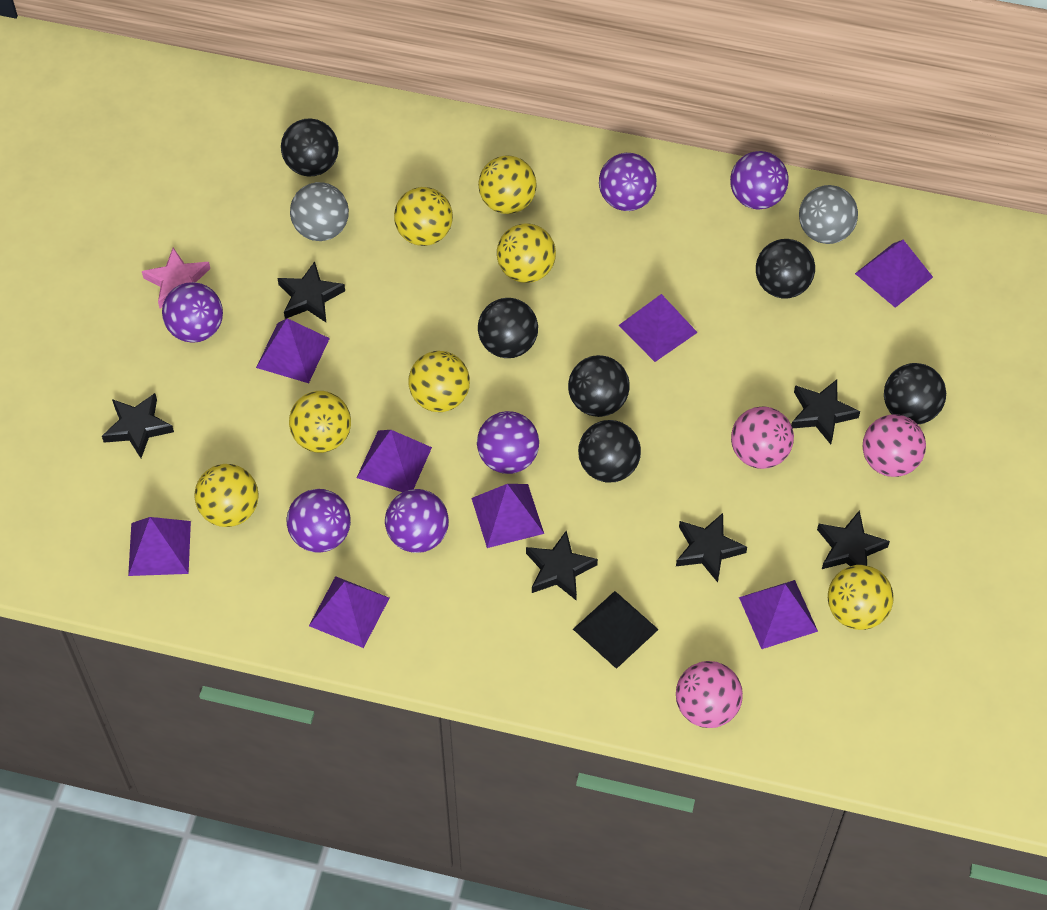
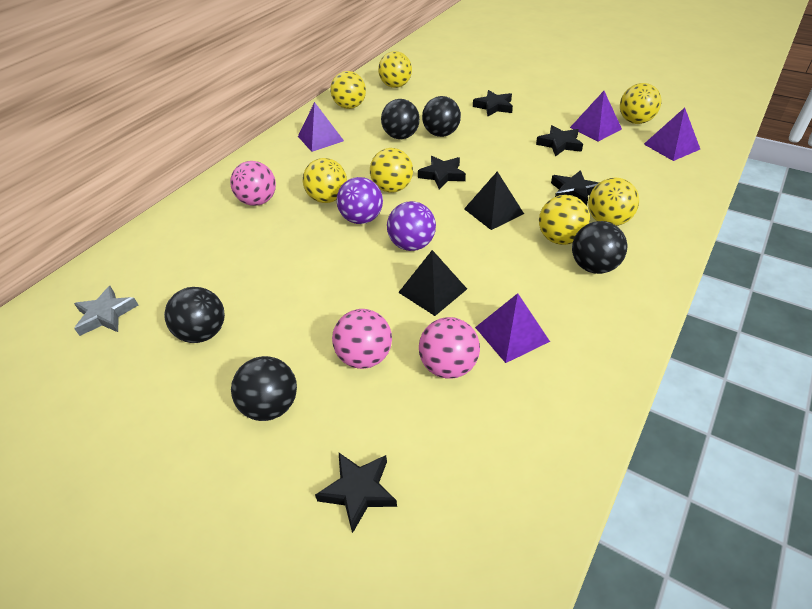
black ball: [281,118,339,177] [478,298,538,358] [568,355,630,417] [578,420,641,483] [756,239,815,298] [884,363,946,424] = 6 -> [164,287,225,343] [231,356,297,421] [381,99,420,139] [422,96,461,137] [572,221,627,274] = 5
black pyramid: [573,591,659,669] = 1 -> [398,250,467,316] [464,171,524,230] = 2
black star: [102,393,174,458] [278,261,345,322] [526,530,598,600] [676,513,747,582] [791,379,860,444] [817,510,890,569] = 6 -> [315,453,397,534] [418,156,466,189] [473,90,513,117] [536,125,583,157] [551,170,599,206] = 5
grey ball: [290,182,349,241] [799,185,858,244] = 2 -> none = 0
grey star: none = 0 -> [74,286,138,336] = 1
pink star: [142,247,210,308] = 1 -> none = 0
purple ball: [162,282,223,343] [287,489,351,553] [385,489,449,553] [477,411,539,474] [599,153,657,211] [730,151,789,210] = 6 -> [337,177,383,224] [387,201,436,251] = 2
purple pyramid: [128,517,191,576] [256,318,330,383] [309,576,389,648] [357,430,432,492] [471,484,544,548] [619,294,698,362] [739,580,818,649] [855,240,933,308] = 8 -> [298,102,344,152] [475,293,550,363] [570,91,622,142] [644,108,700,161] = 4

